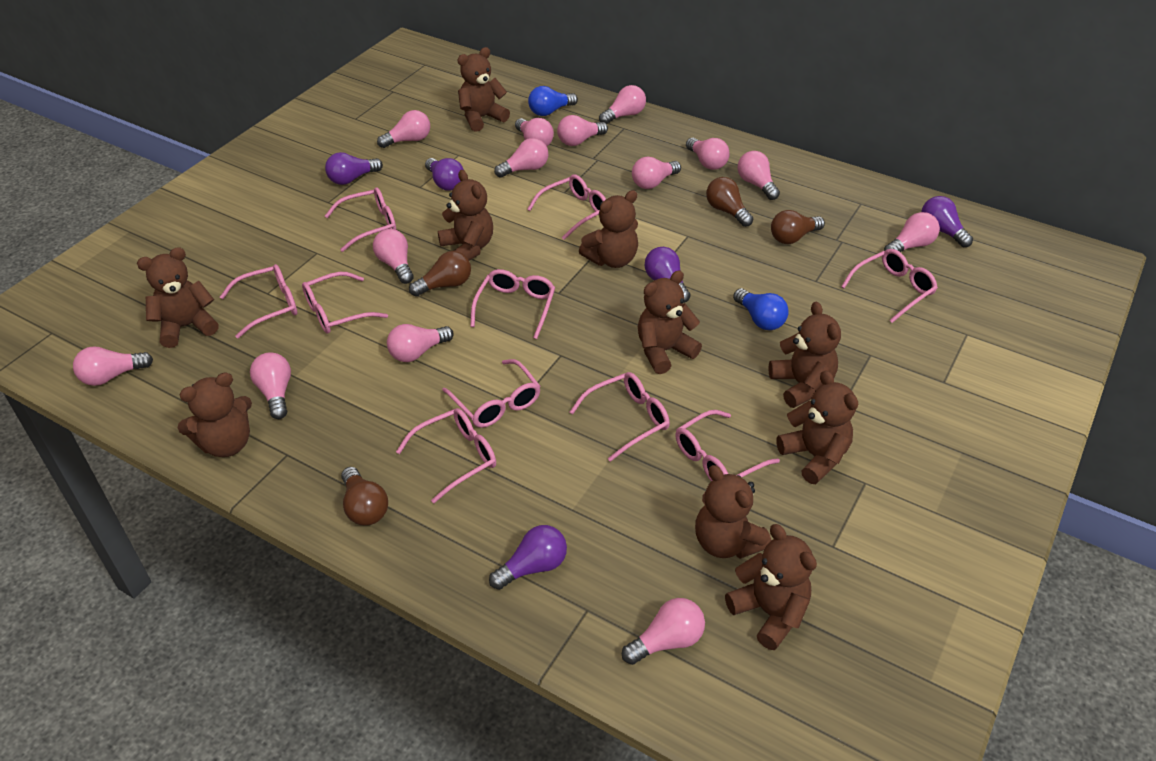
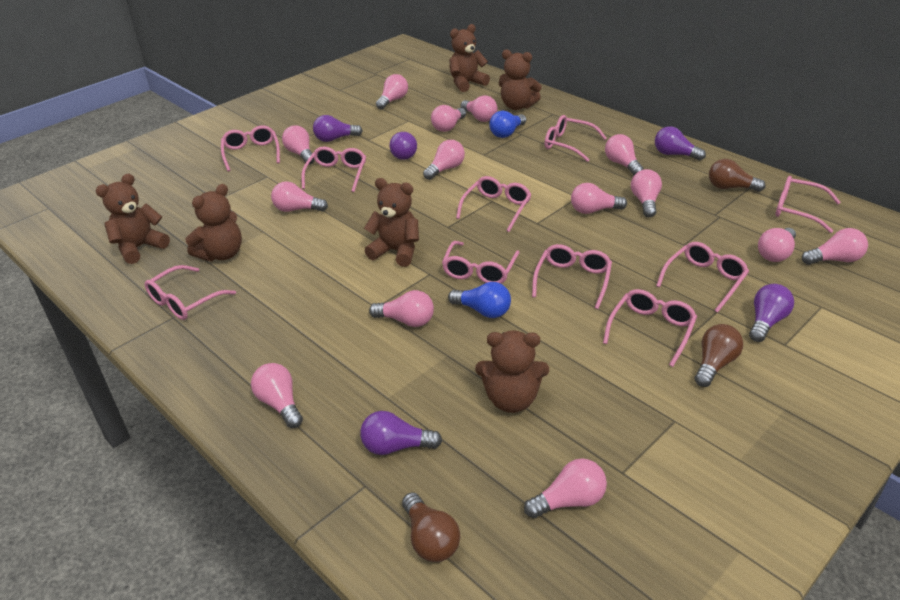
brown light bulb: [341,467,388,525] [409,251,471,296] [706,177,753,227] [771,210,825,244] = 4 -> [402,492,460,562] [694,324,743,387] [709,159,765,192] = 3
brown teddy bear: [137,247,219,348] [178,373,252,457] [438,170,493,261] [457,47,510,132] [579,190,638,268] [638,270,702,374] [695,465,771,559] [725,524,817,650] [768,301,841,408] [776,370,858,484] = 10 -> [96,174,170,264] [186,184,242,261] [364,178,419,267] [449,24,490,92] [475,330,549,413] [499,50,542,110] = 6

